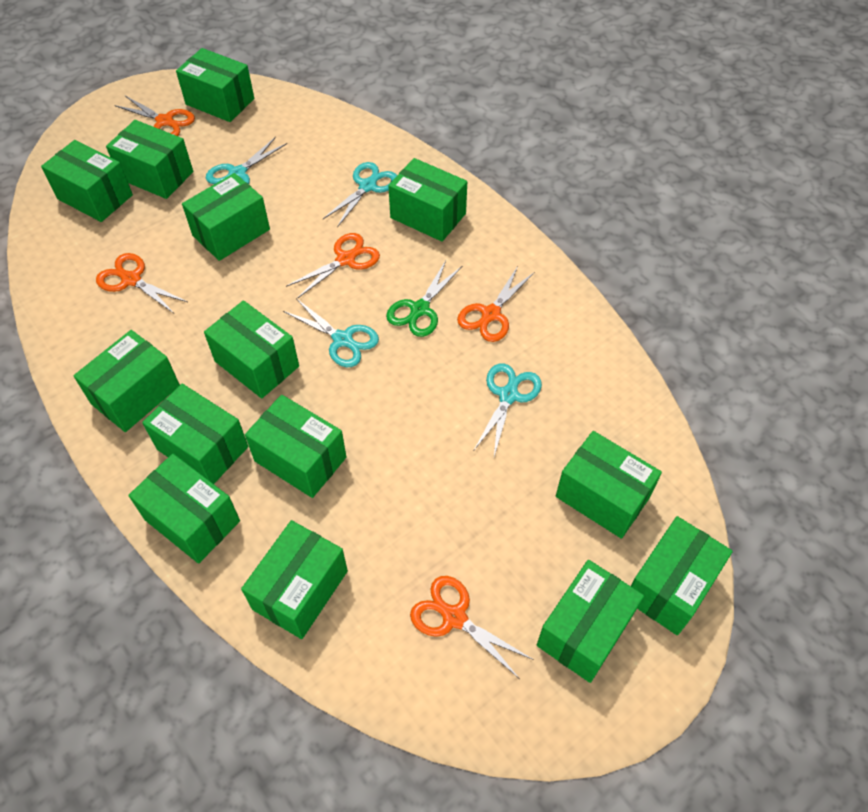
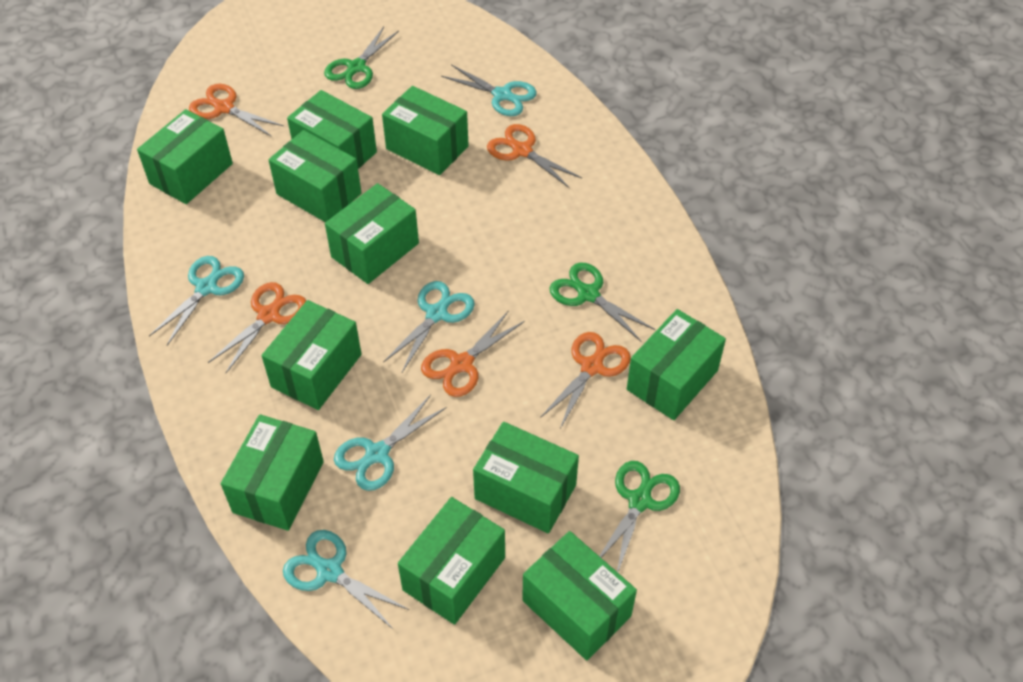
green box: [41,140,133,222] [73,330,180,432] [106,120,193,199] [128,454,240,563] [142,384,248,484] [176,48,254,122] [182,173,270,261] [204,300,299,399] [241,520,348,639] [245,395,346,498] [388,158,467,242] [537,560,644,683] [556,431,662,539] [631,516,733,635] = 14 -> [137,109,233,204] [221,414,324,531] [261,300,361,410] [269,130,362,222] [287,90,377,169] [325,183,419,284] [382,86,469,175] [398,497,505,625] [473,422,579,533] [522,531,637,660] [627,309,726,420] = 11
green scissors: [386,261,462,337] = 1 -> [324,27,399,89] [549,263,655,341] [599,461,680,572] = 3
turquoise scissors: [206,137,287,184] [283,299,379,367] [323,162,397,227] [474,363,542,456] = 4 -> [149,256,244,345] [283,530,409,629] [334,395,447,491] [383,281,475,372] [441,64,537,116] = 5

